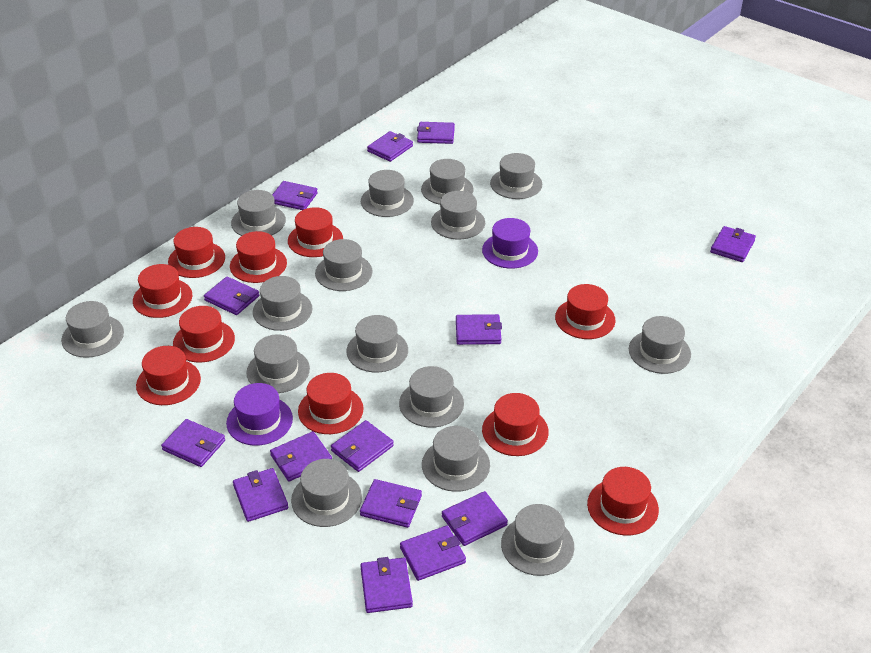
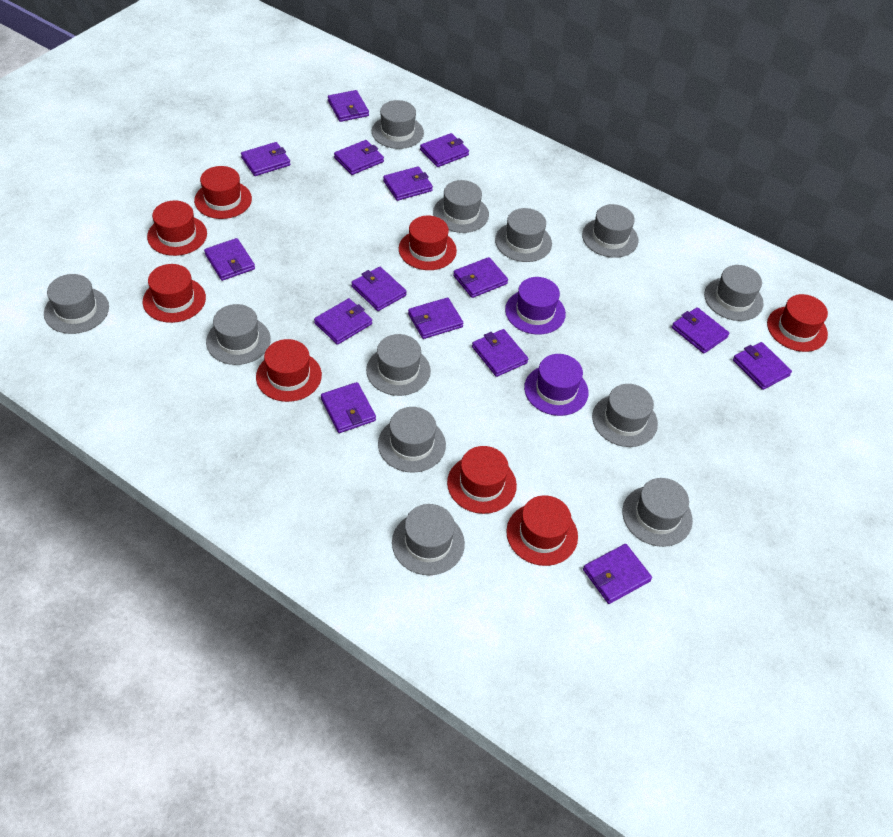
grey hat: [61,301,124,358] [231,190,286,236] [246,334,310,393] [253,276,312,331] [291,459,362,527] [315,239,373,291] [346,315,408,372] [361,170,414,217] [399,366,464,428] [421,159,474,205] [422,426,490,492] [431,191,485,240] [490,153,542,199] [501,504,574,576] [629,316,691,374] = 15 -> [44,274,109,334] [206,304,271,365] [366,334,431,396] [372,100,424,149] [378,407,446,473] [392,504,465,575] [433,180,489,233] [495,208,552,262] [582,204,639,258] [592,384,658,447] [622,478,693,547] [704,265,764,321] = 12
purple wallet: [161,419,225,467] [204,276,259,315] [233,468,288,522] [270,431,332,482] [272,181,318,210] [331,420,394,472] [360,479,422,528] [360,557,413,613] [367,131,413,162] [400,525,466,581] [417,122,455,144] [442,491,508,546] [456,314,502,345] [710,226,756,262] = 14 -> [204,238,255,281] [241,142,290,176] [314,298,372,345] [321,382,376,433] [328,90,369,122] [334,140,384,175] [351,267,407,311] [383,166,433,201] [408,297,463,339] [420,133,469,167] [453,257,508,298] [472,329,528,377] [583,544,652,604] [672,307,729,354] [733,342,792,390] = 15
red hat: [133,264,192,318] [136,346,201,405] [168,227,225,278] [173,306,235,363] [230,231,287,283] [288,207,343,257] [298,373,363,434] [482,393,549,456] [555,284,616,339] [587,467,659,536] = 10 -> [143,264,206,323] [147,201,207,256] [194,166,252,219] [256,339,322,402] [399,216,457,270] [447,446,517,514] [506,495,578,566] [767,294,828,352] = 8

